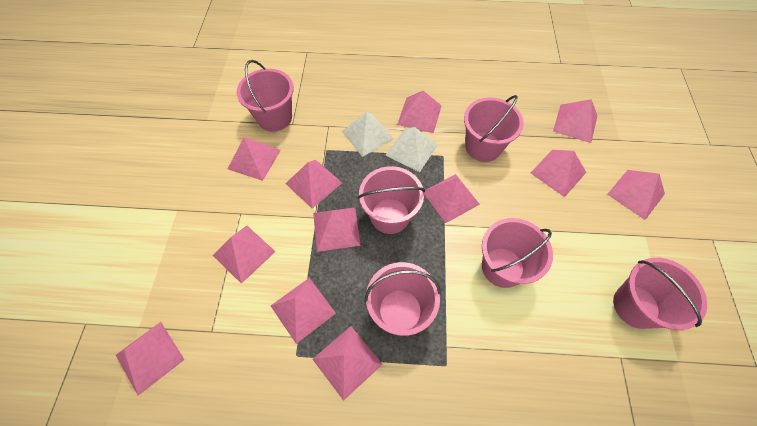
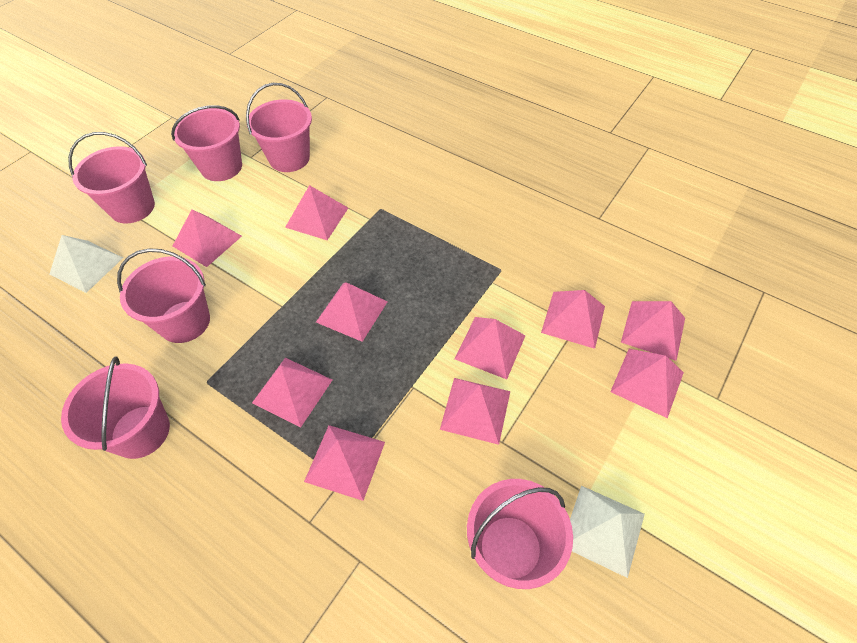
pink pyramid: [116,322,185,396] [213,226,276,284] [228,137,281,181] [271,278,336,344] [285,160,342,208] [313,207,361,252] [313,326,383,401] [397,91,442,133] [424,174,480,223] [531,150,586,197] [553,99,597,143] [607,170,665,220] = 12 -> [173,210,242,267] [252,358,332,428] [285,185,348,240] [304,425,385,501] [316,282,388,342] [440,378,510,445] [455,317,526,379] [541,290,605,349] [610,349,684,418] [621,301,685,361] = 10

